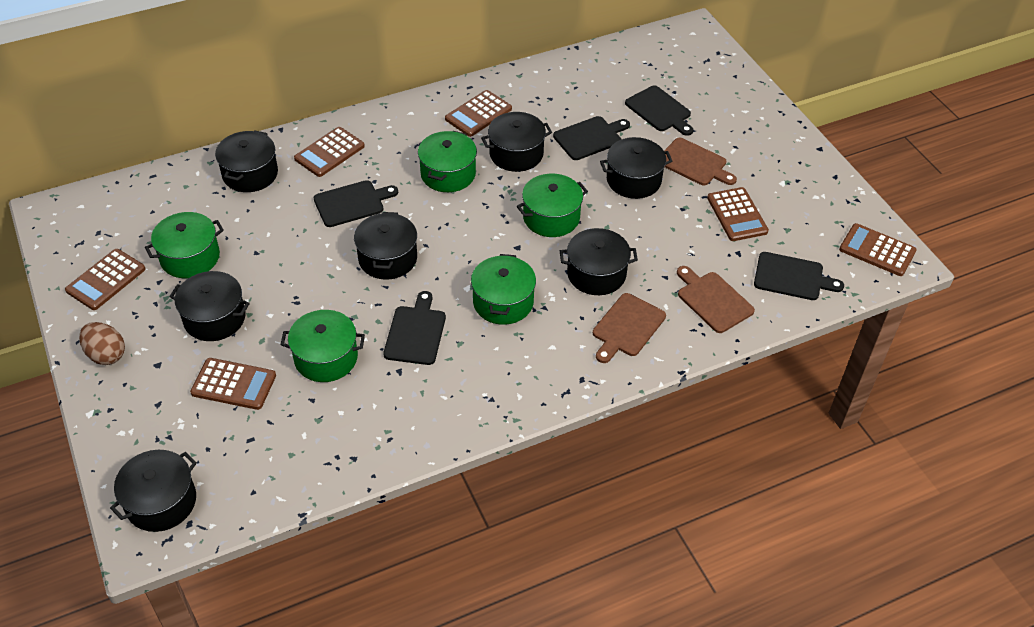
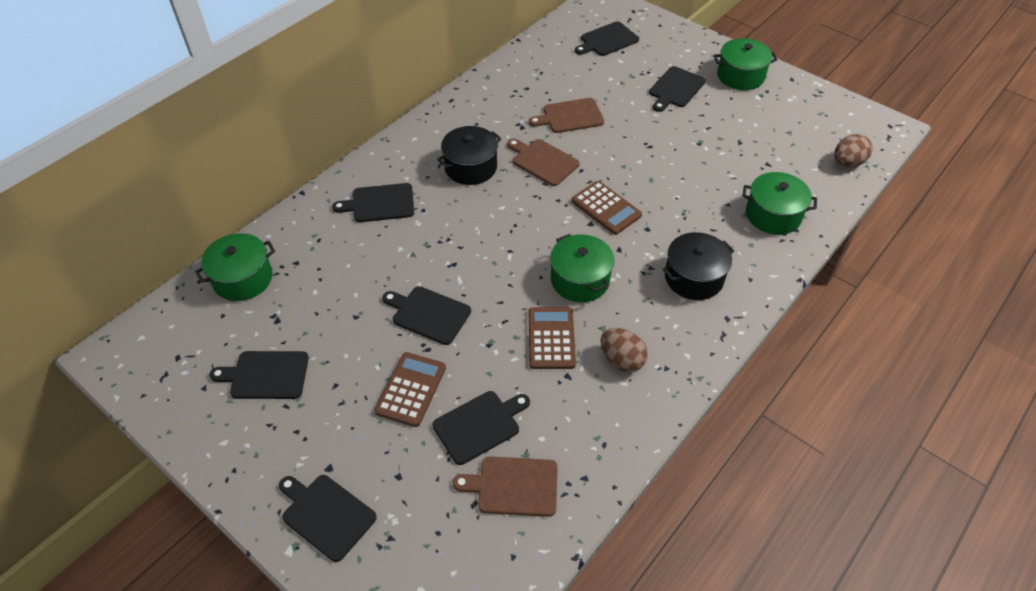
black cutting board: [313,180,398,227] [383,291,446,365] [553,116,630,160] [625,85,693,136] [754,252,844,300] = 5 -> [210,351,309,399] [279,475,377,562] [332,183,414,222] [382,286,471,345] [432,391,530,465] [575,21,639,56] [649,66,706,112] = 7
black pot: [110,450,197,532] [169,271,250,341] [215,130,278,192] [354,212,417,279] [481,112,552,172] [560,228,638,295] [600,137,673,199] = 7 -> [437,126,501,185] [663,232,734,300] = 2
brown calculator: [65,249,145,310] [190,358,276,410] [294,127,365,177] [445,90,512,137] [707,187,769,241] [839,223,917,276] = 6 -> [375,352,446,427] [529,307,576,369] [571,181,642,235] = 3
brown egg: [79,322,125,365] = 1 -> [601,328,648,372] [834,134,873,167] = 2
green pot: [145,212,224,278] [280,310,365,382] [418,131,477,192] [471,254,536,325] [517,174,588,237] = 5 -> [195,233,275,301] [550,234,614,302] [714,38,777,90] [743,172,817,235] = 4

